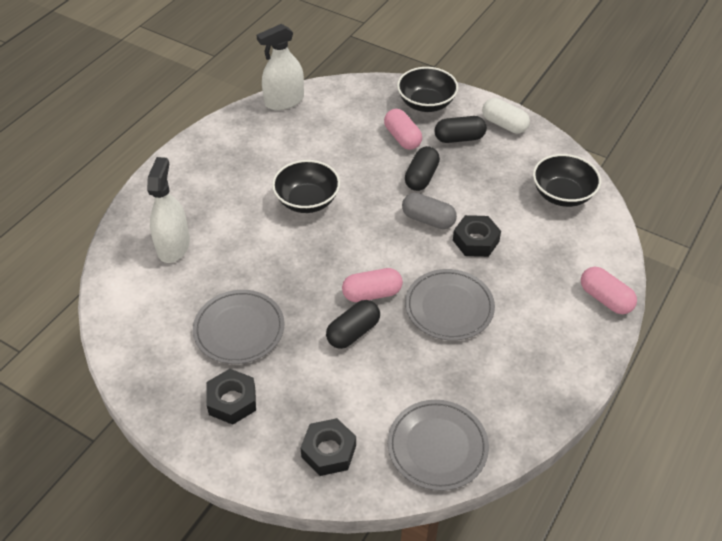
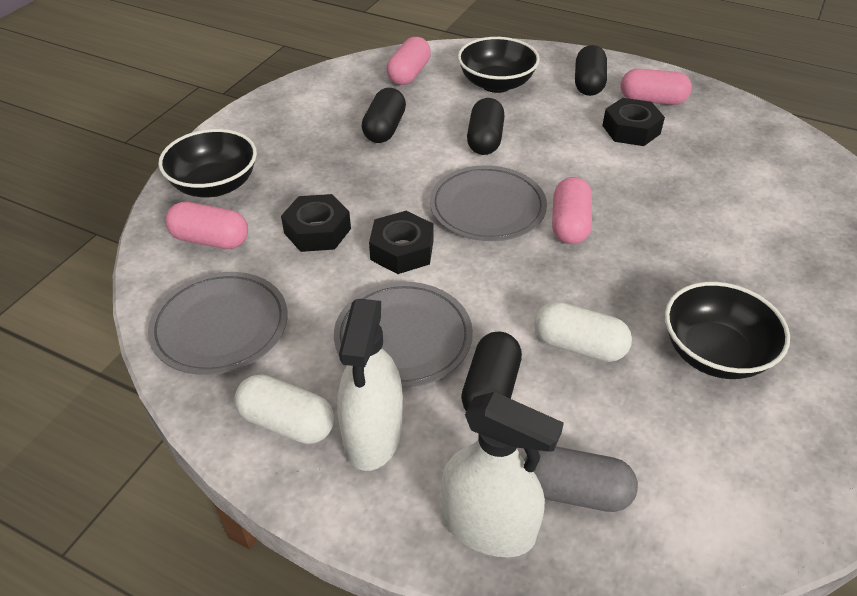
black capsule: [326,300,380,349] [405,146,440,191] [435,116,487,143] = 3 -> [362,88,406,143] [461,332,522,411] [467,98,505,155] [575,45,607,96] = 4
pink capsule: [342,268,403,302] [384,109,422,150] [581,267,637,314] = 3 -> [165,202,248,249] [386,37,431,85] [552,177,592,244] [621,68,692,105] = 4
white capsule: [482,98,530,134] = 1 -> [234,374,334,444] [534,302,632,362] = 2

